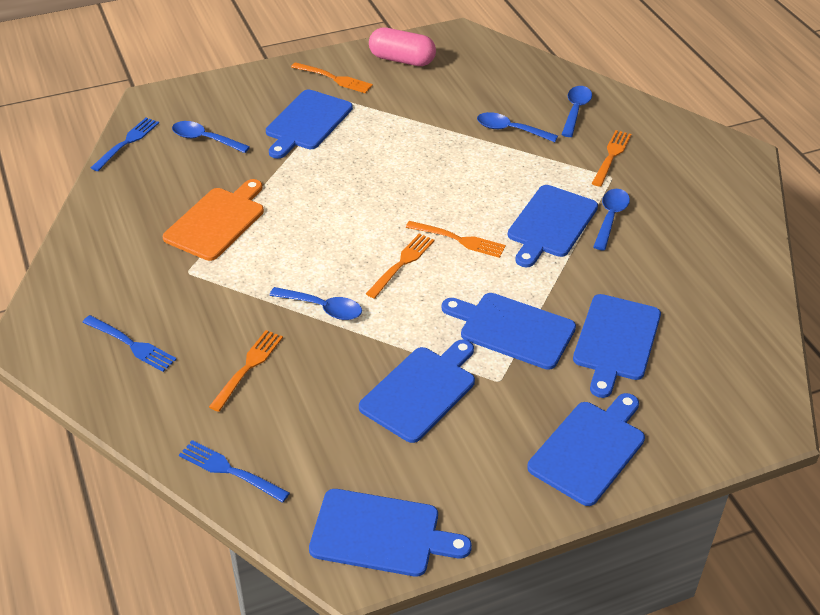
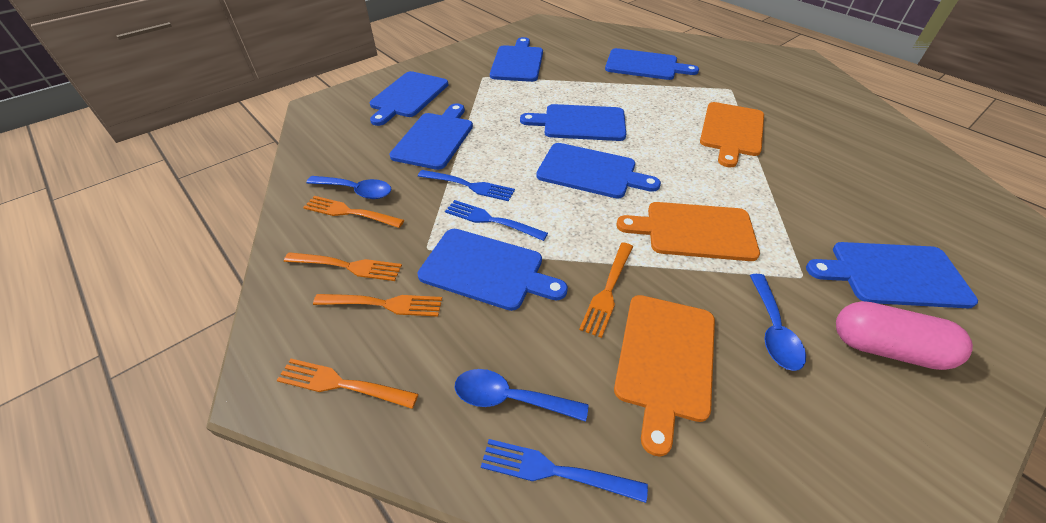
blue cutting board: [266,90,353,159] [309,489,472,577] [359,340,475,443] [442,293,576,370] [508,185,598,267] [527,393,645,506] [573,294,661,398] = 7 -> [370,71,448,126] [390,103,473,170] [418,229,568,311] [490,37,543,82] [520,104,626,141] [536,143,661,198] [605,48,699,80] [806,242,978,308] = 8
blue spoon: [172,121,250,153] [269,287,362,320] [477,112,558,142] [561,86,592,137] [593,189,630,251] = 5 -> [306,176,392,199] [454,369,589,422] [750,274,806,371] = 3
orange cutting board: [163,179,264,261] = 1 -> [614,295,715,457] [616,202,760,261] [700,102,764,168] = 3

